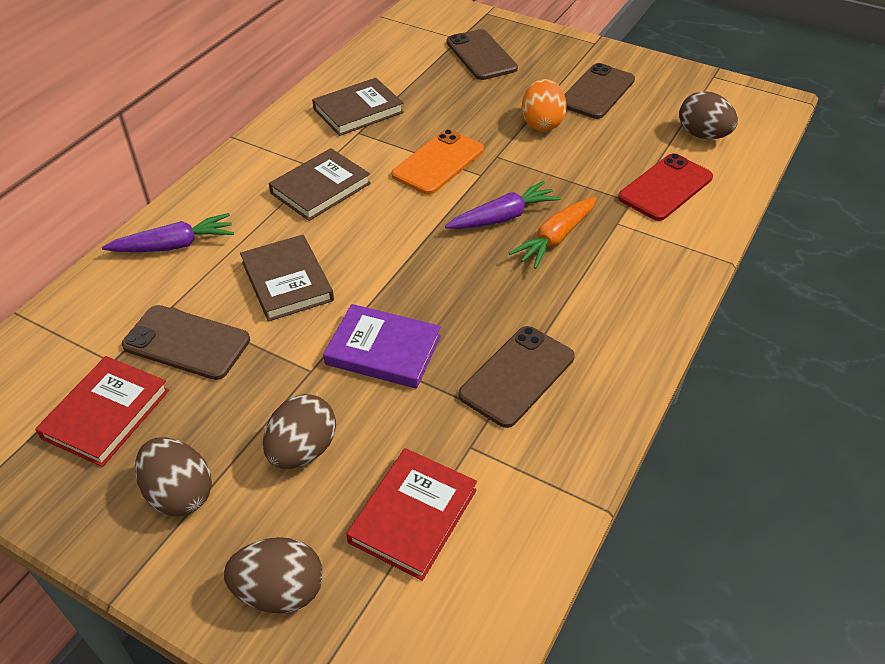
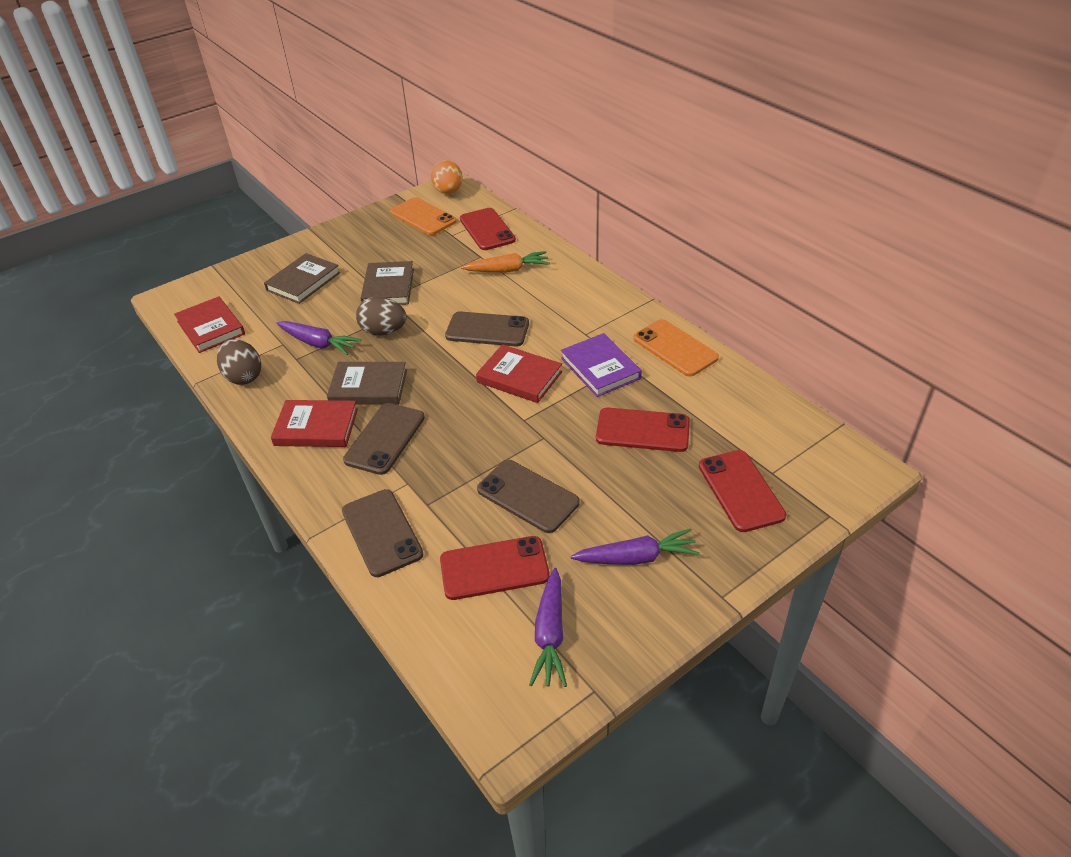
brown egg: [135,437,212,516] [224,537,323,613] [263,394,336,469] [679,91,738,139] = 4 -> [217,339,261,385] [356,297,407,335] = 2
orange phone: [392,129,484,195] = 1 -> [390,197,457,235] [633,319,719,377] = 2
purple carrot: [102,213,234,252] [445,181,561,229] = 2 -> [277,321,361,355] [529,568,567,687] [571,528,700,565] = 3
red book: [35,356,169,467] [346,448,477,581] = 2 -> [174,296,245,353] [271,400,358,447] [476,344,562,403] = 3
red phone: [618,153,713,221] = 1 -> [440,536,550,600] [460,208,516,250] [596,408,690,452] [699,450,786,532] = 4

